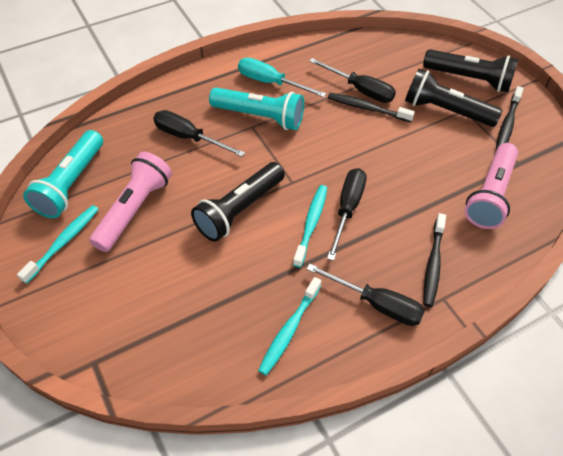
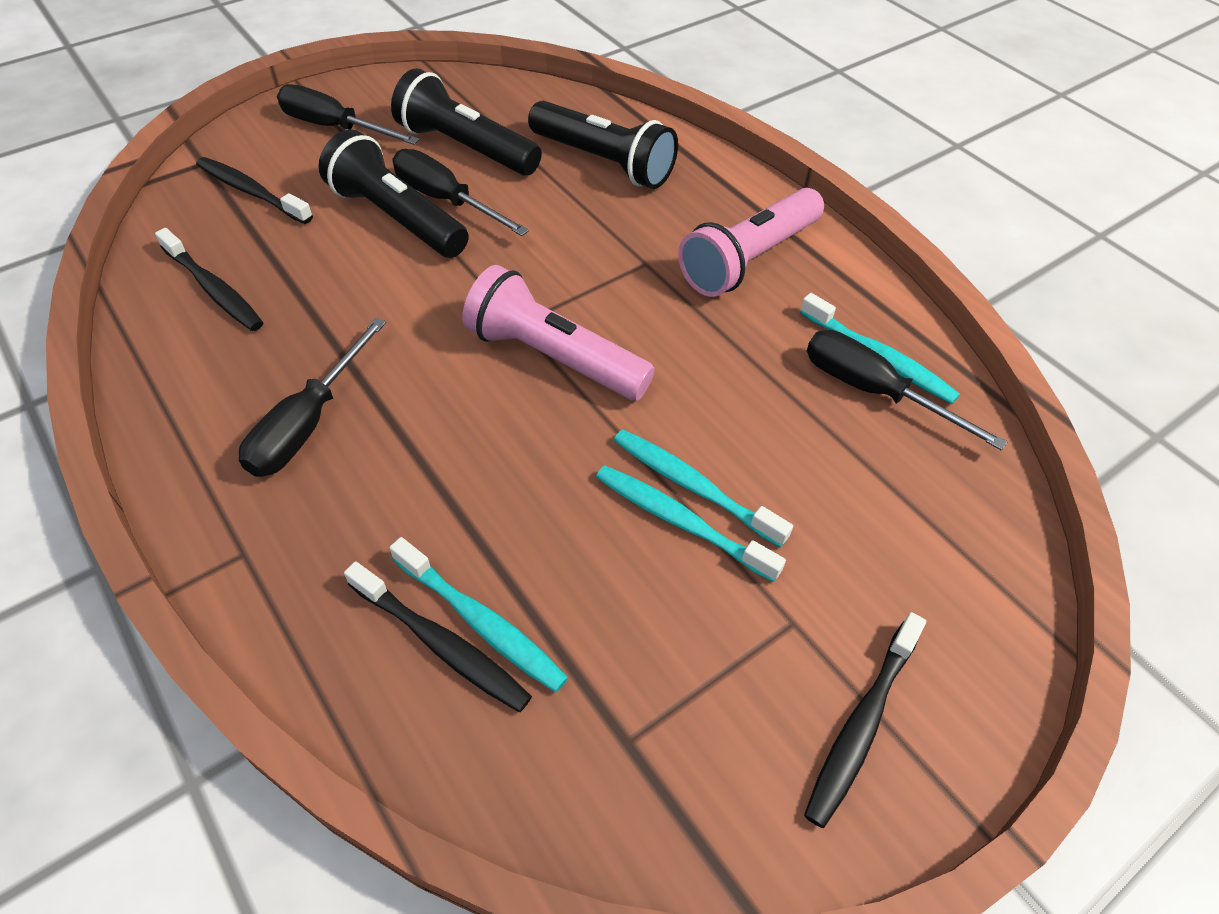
black toothbrush: [328,93,415,122] [423,213,446,307] [496,86,524,150] = 3 -> [155,228,264,331] [196,157,313,224] [344,561,532,712] [804,612,926,828] = 4
turquoise flashlight: [23,130,103,218] [209,88,304,130] = 2 -> none = 0
turquoise screwdriver: [238,58,326,97] = 1 -> none = 0
turquoise toothbrush: [17,205,99,284] [258,277,321,375] [293,185,327,268] = 3 -> [390,537,569,692] [596,465,786,582] [614,430,793,547] [800,293,960,404] = 4

